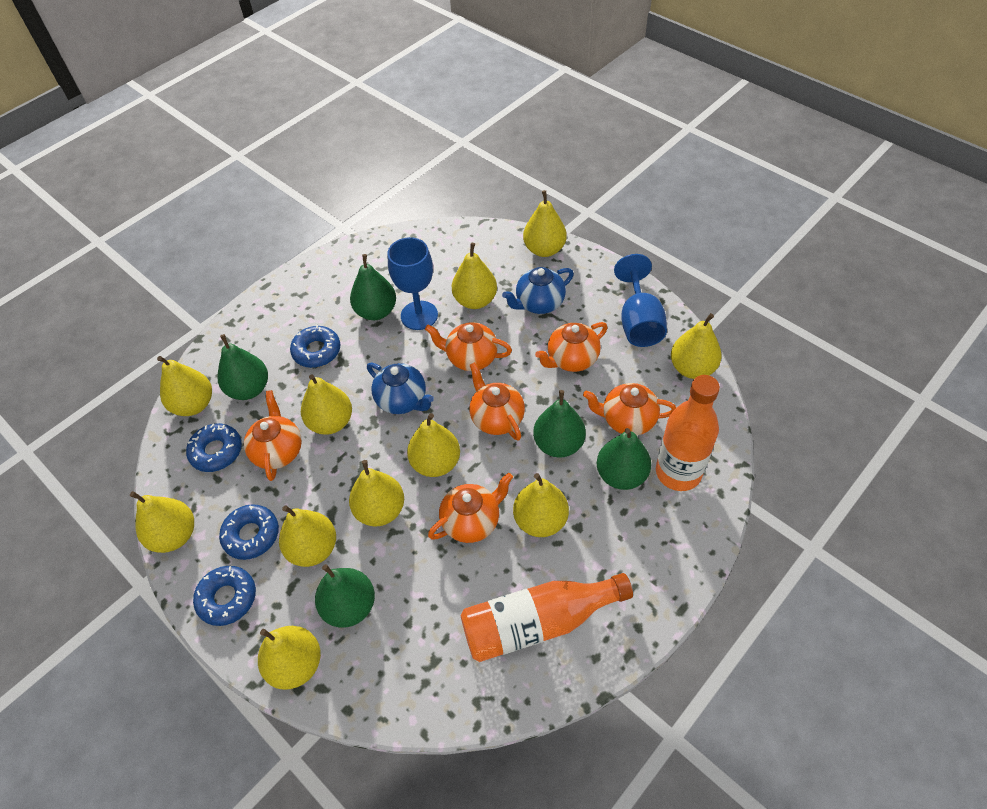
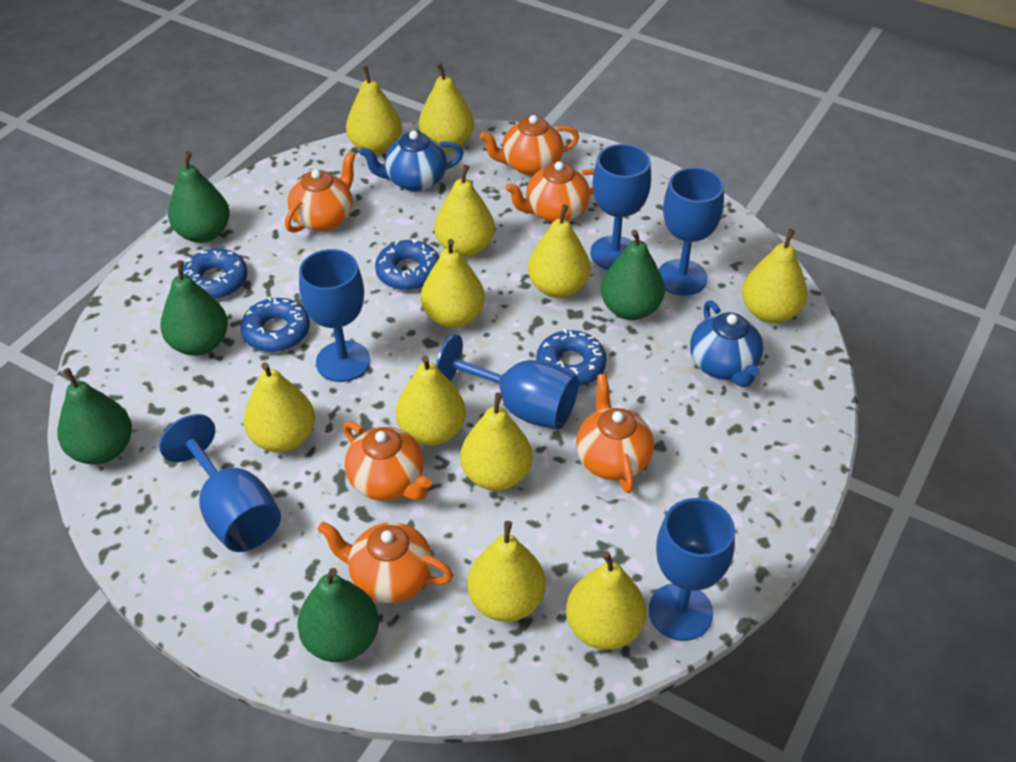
blue goblet: [388,237,438,330] [614,254,667,347] = 2 -> [159,414,281,552] [299,249,370,382] [436,334,579,430] [590,144,651,270] [649,498,735,641] [658,167,724,296] = 6
orange bottle: [461,573,633,662] [656,375,720,491] = 2 -> none = 0

